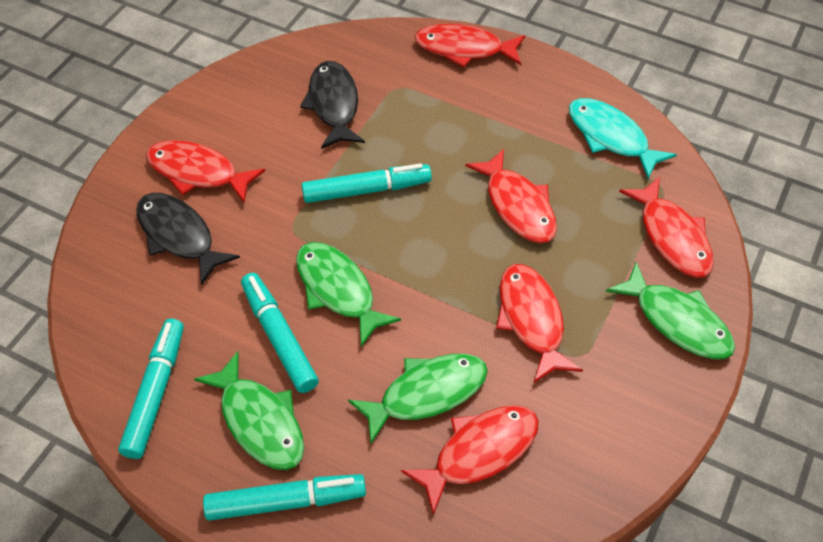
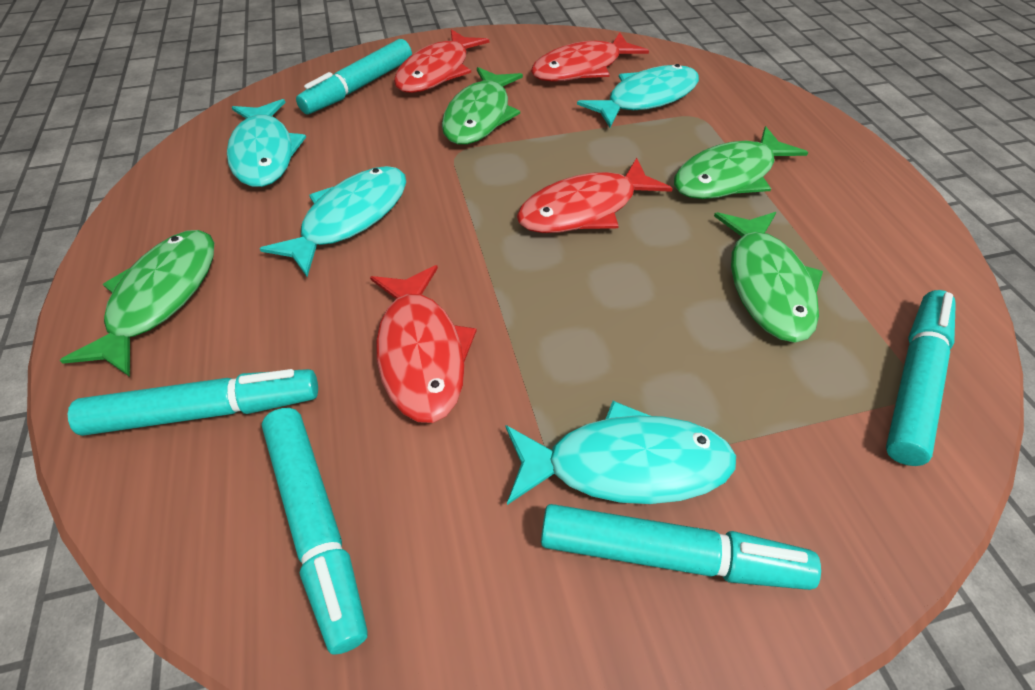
black fish: [136,193,240,285] [300,61,365,149] = 2 -> none = 0
red fish: [146,140,265,203] [401,405,539,515] [414,24,525,67] [465,149,557,243] [496,264,583,384] [619,177,714,278] = 6 -> [370,265,477,423] [394,29,489,93] [517,158,673,233] [531,32,649,82] = 4
turquoise fish: [569,98,677,179] = 1 -> [227,99,306,187] [260,166,406,277] [506,401,736,505] [577,64,699,127] = 4
turquoise marker: [118,319,184,459] [203,474,366,521] [241,273,319,393] [301,163,432,203] = 4 -> [68,369,318,436] [262,408,368,655] [296,39,412,115] [541,504,821,590] [886,290,956,466] = 5

